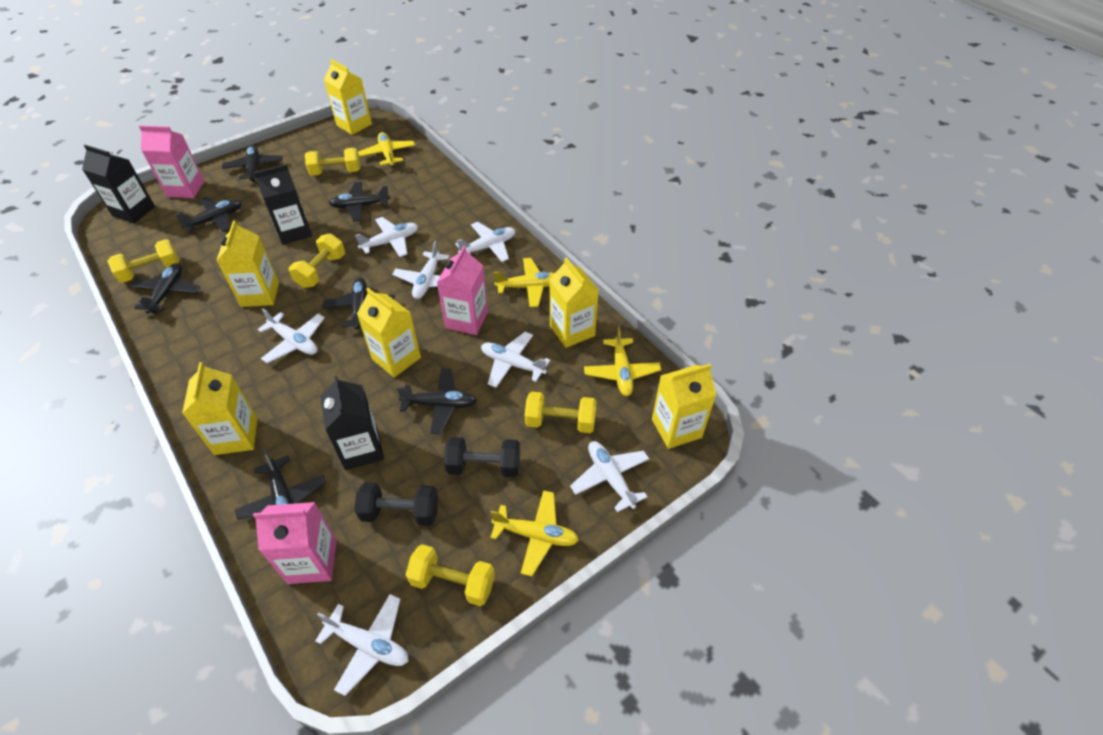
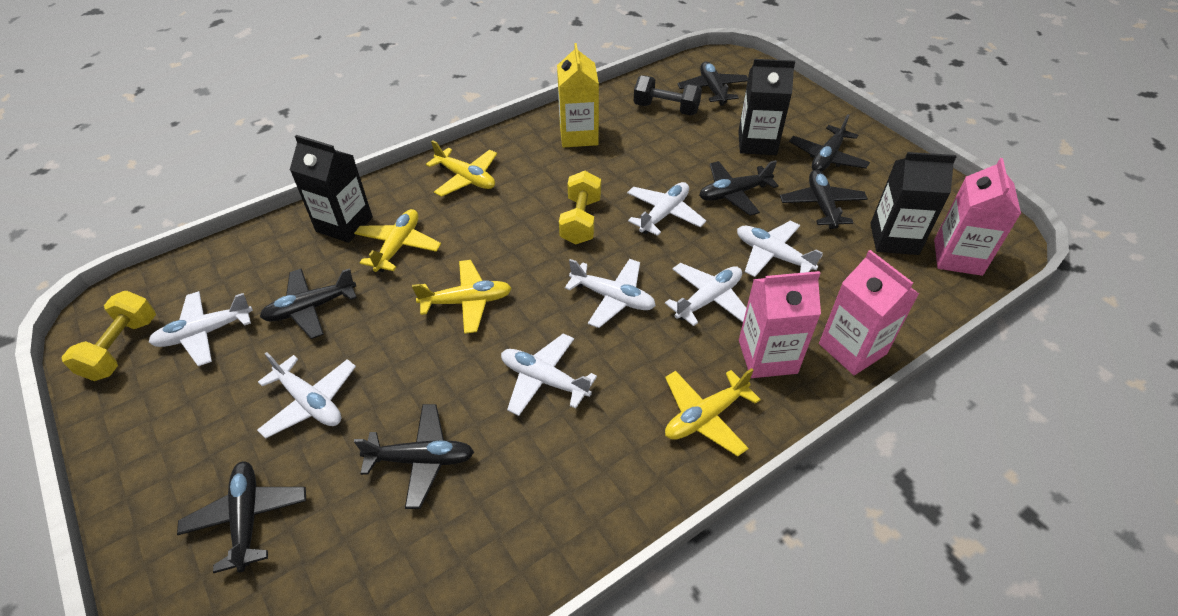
black dumbbell: [354,482,438,526] [444,437,520,477] = 2 -> [634,75,702,116] = 1
yellow carton: [182,362,258,455] [216,220,279,307] [324,59,372,135] [357,288,421,378] [549,257,599,348] [652,364,716,449] = 6 -> [557,43,599,148] = 1
yellow dumbbell: [107,239,179,283] [289,233,345,288] [305,148,361,176] [406,544,495,606] [525,392,597,433] = 5 -> [61,291,156,381] [559,171,601,244] = 2

